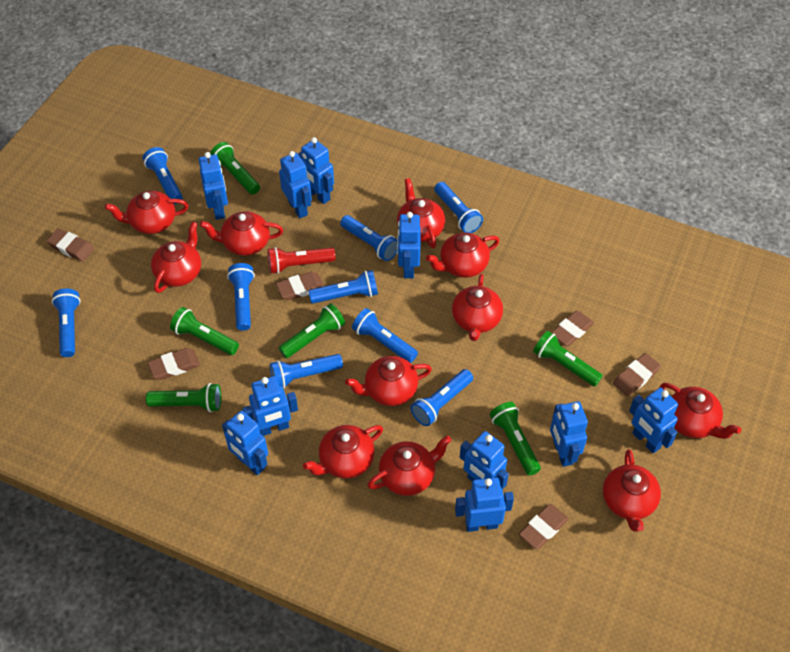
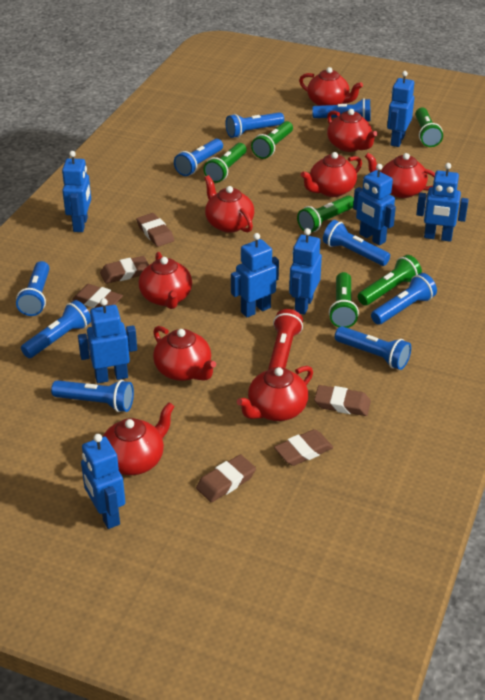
blue robot: [199,152,228,220] [222,411,268,475] [242,376,298,436] [279,151,312,218] [298,137,334,204] [397,212,420,278] [455,477,514,532] [460,431,509,490] [550,401,588,467] [629,388,678,453] = 10 -> [62,151,91,232] [78,298,137,383] [81,434,126,529] [231,233,279,318] [289,228,322,315] [353,164,396,245] [387,71,414,147] [416,163,469,242] = 8
red teapot: [105,191,189,234] [151,221,201,293] [200,211,283,256] [303,425,383,479] [345,356,432,406] [367,435,451,496] [397,178,445,248] [426,232,500,278] [452,274,503,341] [603,449,661,532] [660,383,741,439] = 11 -> [103,402,175,475] [139,252,192,309] [153,326,216,381] [204,175,254,233] [237,366,313,421] [299,67,363,106] [300,152,362,197] [327,109,378,152] [365,153,435,198] = 9

